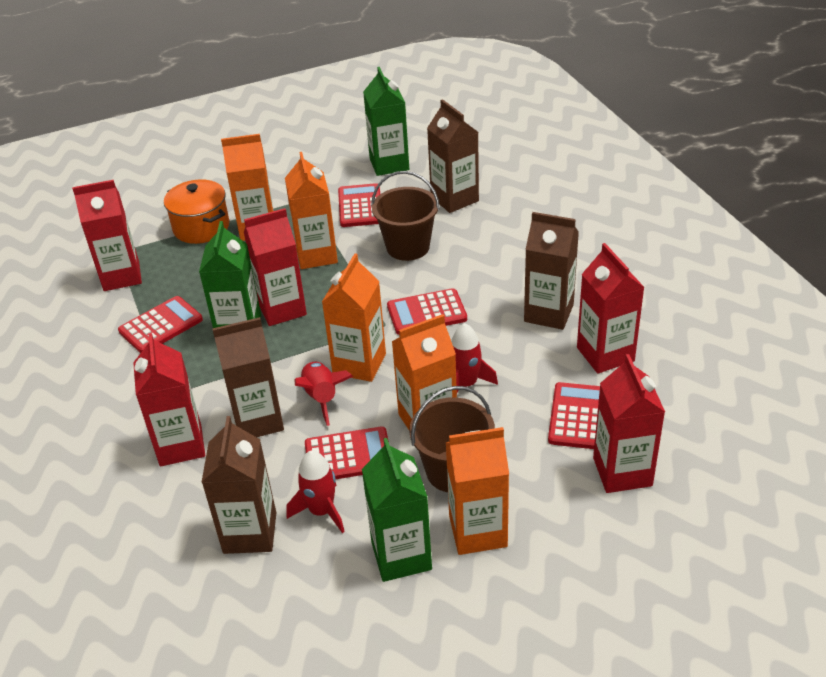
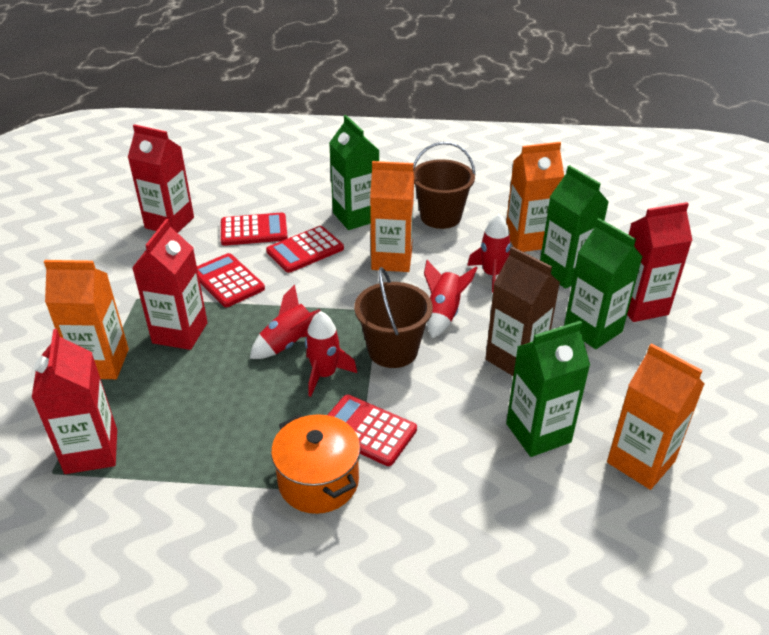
brown carton: [202,416,276,554] [212,317,284,437] [427,99,479,213] [524,212,579,330] = 4 -> [486,246,560,376] = 1
green carton: [199,221,261,328] [362,438,432,582] [363,67,409,176] = 3 -> [329,115,379,230] [506,321,590,457] [540,165,609,289] [564,218,643,349] = 4
orange carton: [221,134,274,241] [285,152,338,269] [322,253,386,382] [392,314,457,430] [446,427,509,555] = 5 -> [44,260,129,379] [370,161,414,272] [506,142,564,252] [607,343,704,490] = 4
red calculator: [118,296,203,353] [305,426,389,480] [338,183,380,227] [387,288,467,335] [548,382,600,449] = 5 -> [197,253,265,307] [221,212,288,246] [266,226,344,273] [328,395,417,466] = 4
red carton: [72,180,142,291] [133,333,205,466] [244,208,307,326] [577,243,645,374] [593,354,665,493] = 5 -> [32,329,117,474] [128,124,194,233] [132,219,208,350] [627,202,693,322] = 4
red rocket: [286,451,345,533] [294,362,353,426] [451,323,498,393] = 3 -> [250,284,321,359] [305,311,357,397] [424,260,477,339] [467,214,511,293] = 4

